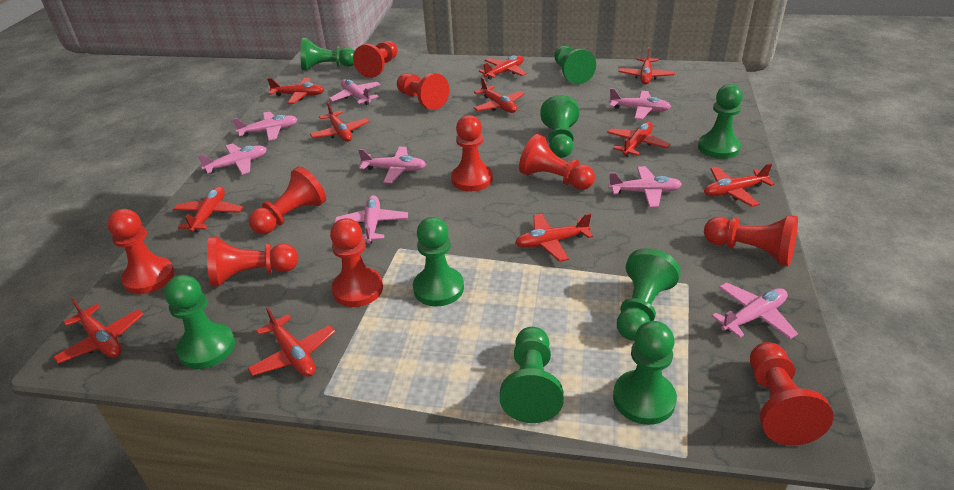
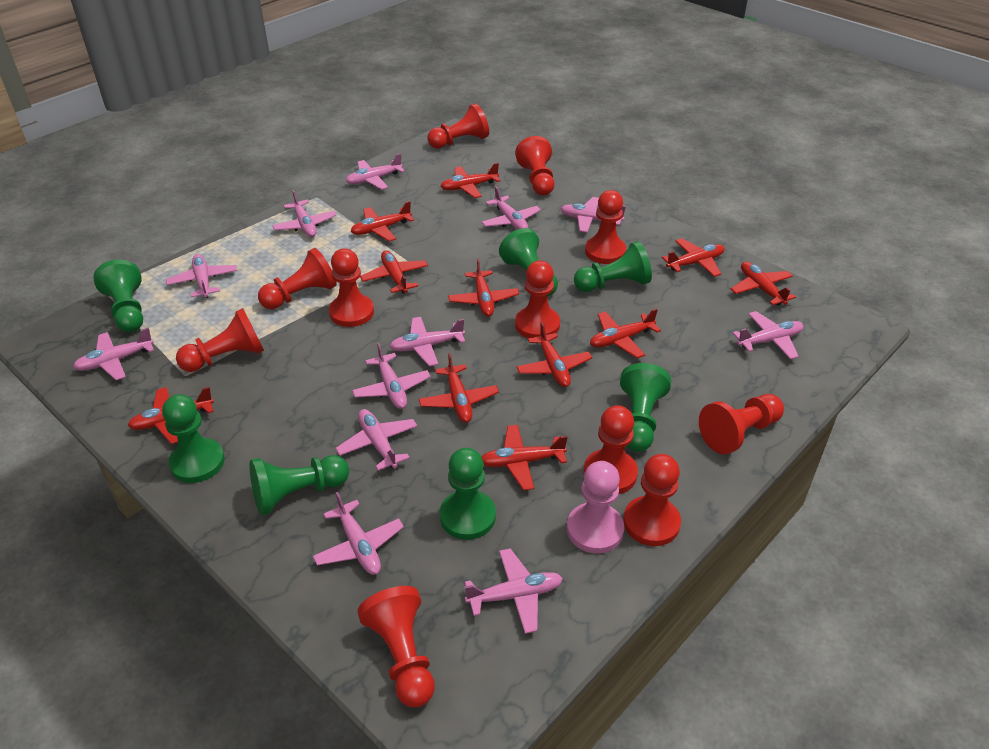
green pawn: [164,275,235,369] [300,37,355,71] [413,217,464,306] [500,327,564,423] [541,95,579,158] [554,46,596,84] [613,321,677,425] [617,248,681,341] [698,84,743,159] = 9 -> [93,259,143,332] [162,394,225,483] [249,455,349,515] [440,448,496,540] [499,228,558,297] [574,241,652,292] [620,363,671,452] = 7
pink pawn: none = 0 -> [567,461,624,554] = 1
pink plane: [198,143,267,175] [232,111,298,141] [329,79,381,105] [335,195,408,243] [358,147,426,183] [608,166,682,208] [609,88,671,120] [712,282,798,339] = 8 -> [73,327,154,380] [166,254,237,298] [272,190,336,237] [313,492,404,575] [336,409,417,471] [346,153,405,190] [352,343,431,409] [389,317,465,366] [464,548,563,634] [481,186,541,229] [561,197,626,233] [733,311,803,359] = 12
red pawn: [107,209,175,294] [207,236,298,287] [249,166,326,234] [330,218,383,307] [353,41,398,78] [397,73,449,110] [451,115,493,191] [519,134,595,190] [704,215,798,267] [750,342,833,446] = 10 -> [176,308,264,372] [258,248,337,309] [329,249,374,327] [357,586,435,708] [427,103,489,149] [515,136,554,195] [515,261,560,338] [583,405,638,494] [585,190,626,264] [623,454,681,546] [699,394,784,454] = 11

